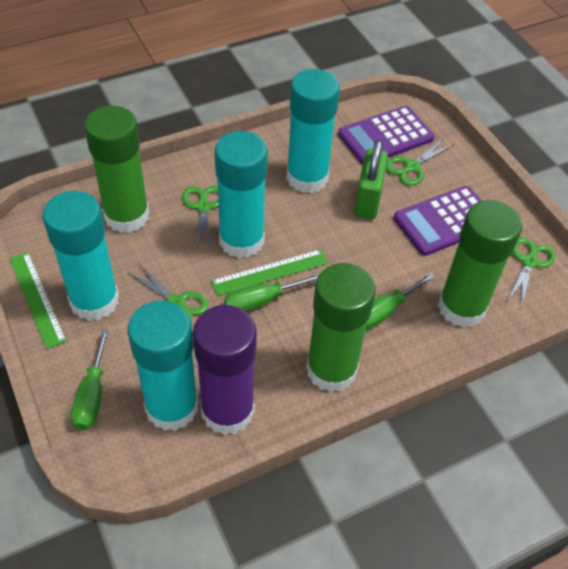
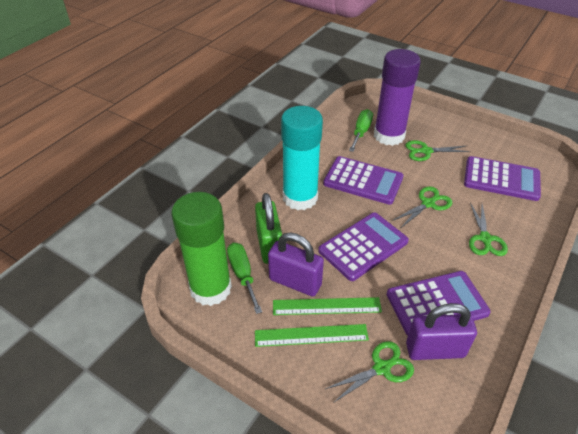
green glue stick: [84,105,149,233] [306,263,376,392] [438,200,522,328] = 3 -> [171,192,232,306] = 1
green screwdriver: [71,329,109,430] [224,273,320,312] [366,273,435,330] = 3 -> [227,243,262,314] [349,109,373,152] = 2
purple calculator: [338,106,435,165] [394,186,482,256] = 2 -> [318,213,409,281] [323,156,404,205] [386,271,491,336] [464,156,541,201] = 4
purple padlock: none = 0 -> [268,233,324,296] [406,303,477,360] = 2
turquoise glue stick: [43,191,119,321] [127,301,198,431] [214,131,268,258] [286,69,340,193] = 4 -> [281,106,323,210] = 1

